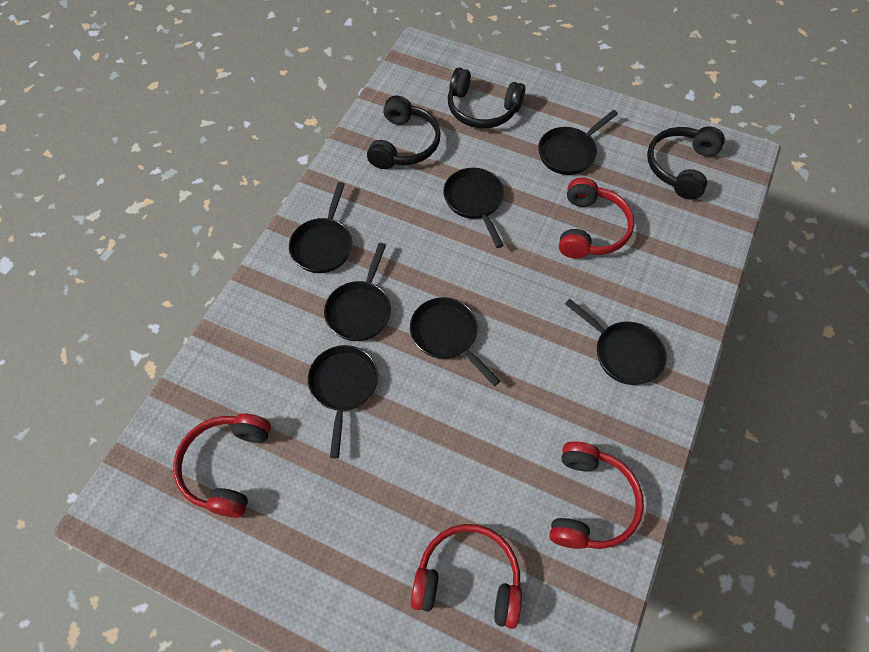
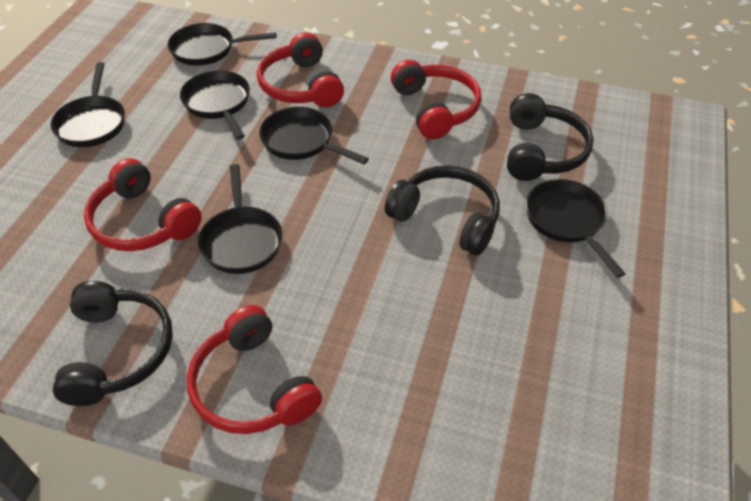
black pan: [289,182,352,273] [308,345,378,458] [324,243,391,341] [410,297,500,386] [443,168,504,248] [538,110,618,175] [565,298,667,385] = 7 -> [51,62,125,147] [168,23,277,66] [180,70,250,140] [198,164,282,274] [259,107,369,164] [525,179,626,278] = 6

